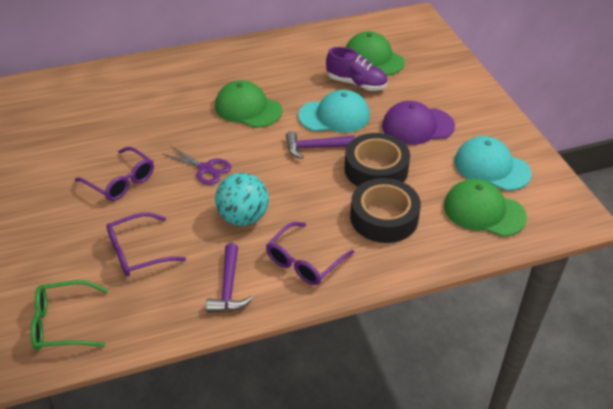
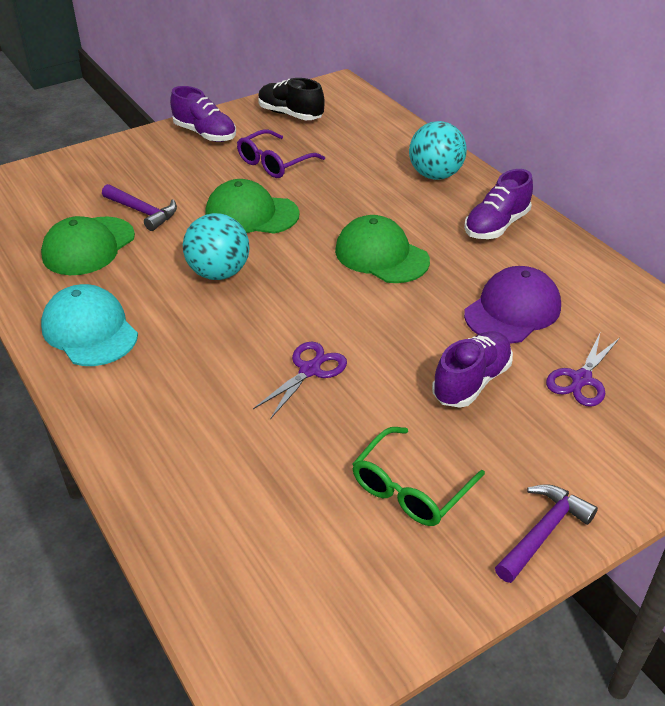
black shoe: none = 0 -> [258,78,325,120] = 1
black tape: [345,133,410,187] [350,178,421,243] = 2 -> none = 0
purple glasses: [75,147,154,201] [106,212,186,276] [266,222,354,285] = 3 -> [237,129,325,178] = 1
purple scissors: [163,145,231,185] = 1 -> [253,342,347,419] [546,331,620,407] = 2
purple shoe: [326,47,387,91] = 1 -> [170,86,236,142] [432,331,513,408] [464,169,533,239] = 3
turquoise ball: [215,173,269,226] = 1 -> [183,213,250,280] [409,121,467,180] = 2
turquoise cap: [298,90,370,133] [454,136,532,191] = 2 -> [41,284,138,366] = 1

